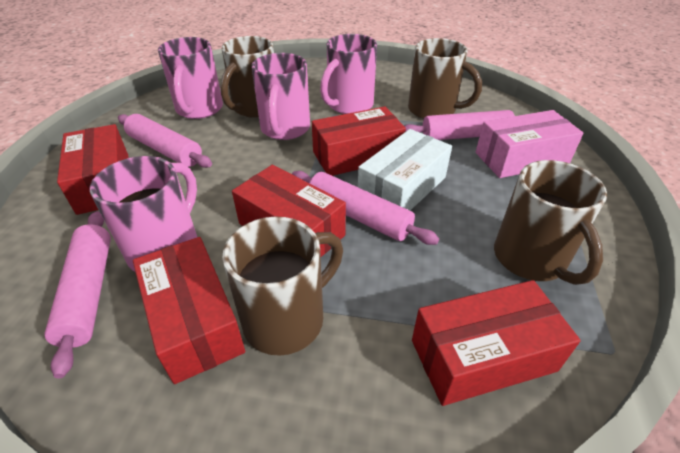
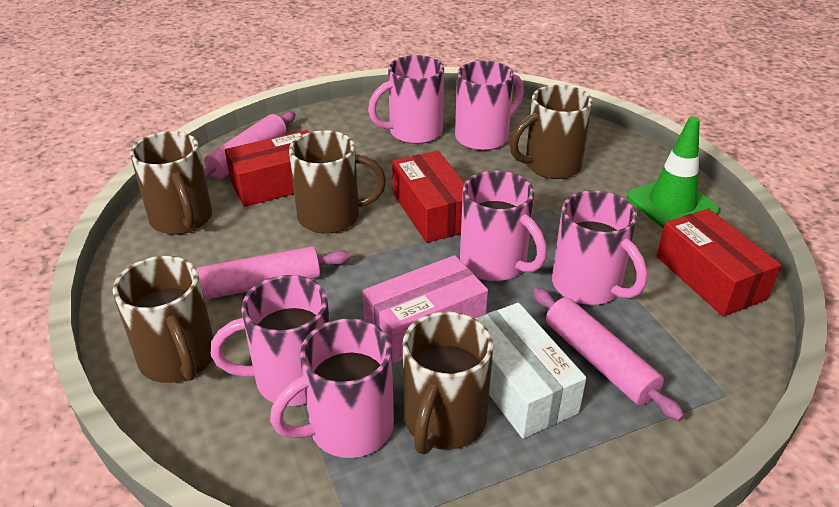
brown mug: [220,36,274,118] [222,216,343,356] [408,38,482,119] [494,160,607,285] = 4 -> [113,256,214,383] [130,131,212,235] [289,130,386,234] [403,312,493,455] [510,85,592,179] = 5
green traffic cone: none = 0 -> [627,117,720,229] = 1
pink mug: [90,156,197,272] [158,37,223,119] [251,53,310,140] [320,34,377,114] = 4 -> [211,275,330,406] [270,318,394,458] [368,55,444,144] [455,61,524,151] [460,171,547,281] [552,190,647,305] = 6
pink rolling pin: [44,211,111,378] [118,114,212,168] [292,171,439,245] [404,110,515,140] = 4 -> [196,246,350,300] [204,112,296,180] [533,288,685,421] = 3
red box: [57,124,129,215] [133,237,245,384] [232,165,346,257] [312,106,406,176] [412,280,581,406] = 5 -> [225,130,309,207] [392,151,465,243] [657,209,781,317] = 3

